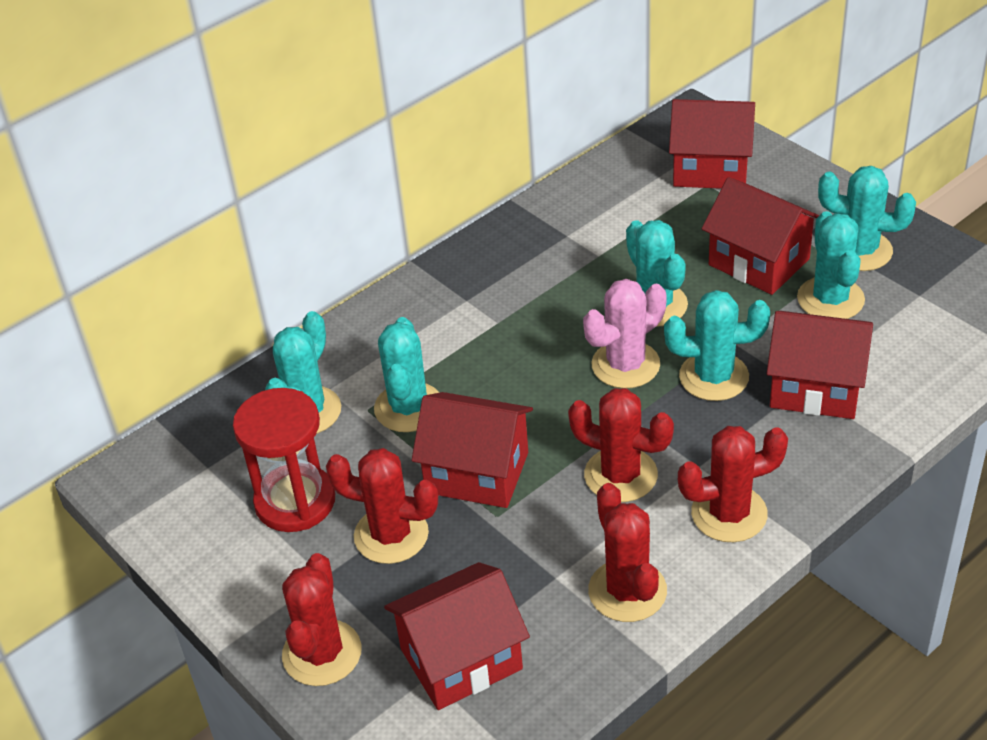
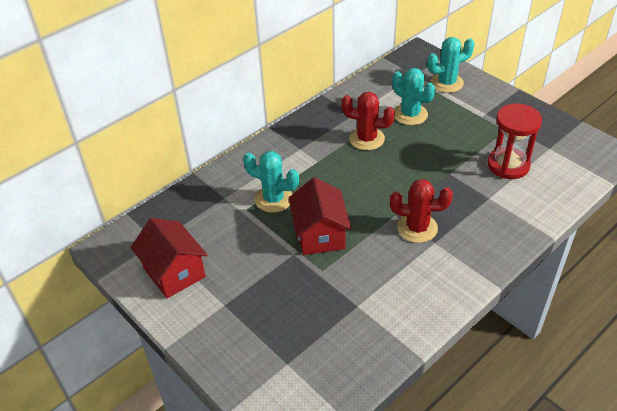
pink cactus: [583,279,667,388] = 1 -> none = 0
red cactus: [282,553,362,686] [326,448,438,564] [568,388,674,502] [588,483,667,622] [678,426,788,542] = 5 -> [341,92,395,150] [390,179,453,243] = 2
red house: [384,562,530,710] [412,392,533,508] [669,99,755,189] [702,177,819,295] [766,311,873,419] = 5 -> [130,218,207,299] [289,177,351,255] = 2
turquoise cactus: [265,311,341,434] [374,317,439,432] [626,220,688,327] [664,290,770,401] [797,211,865,319] [818,166,916,271] = 6 -> [243,151,299,213] [392,68,435,125] [427,37,475,93] = 3

